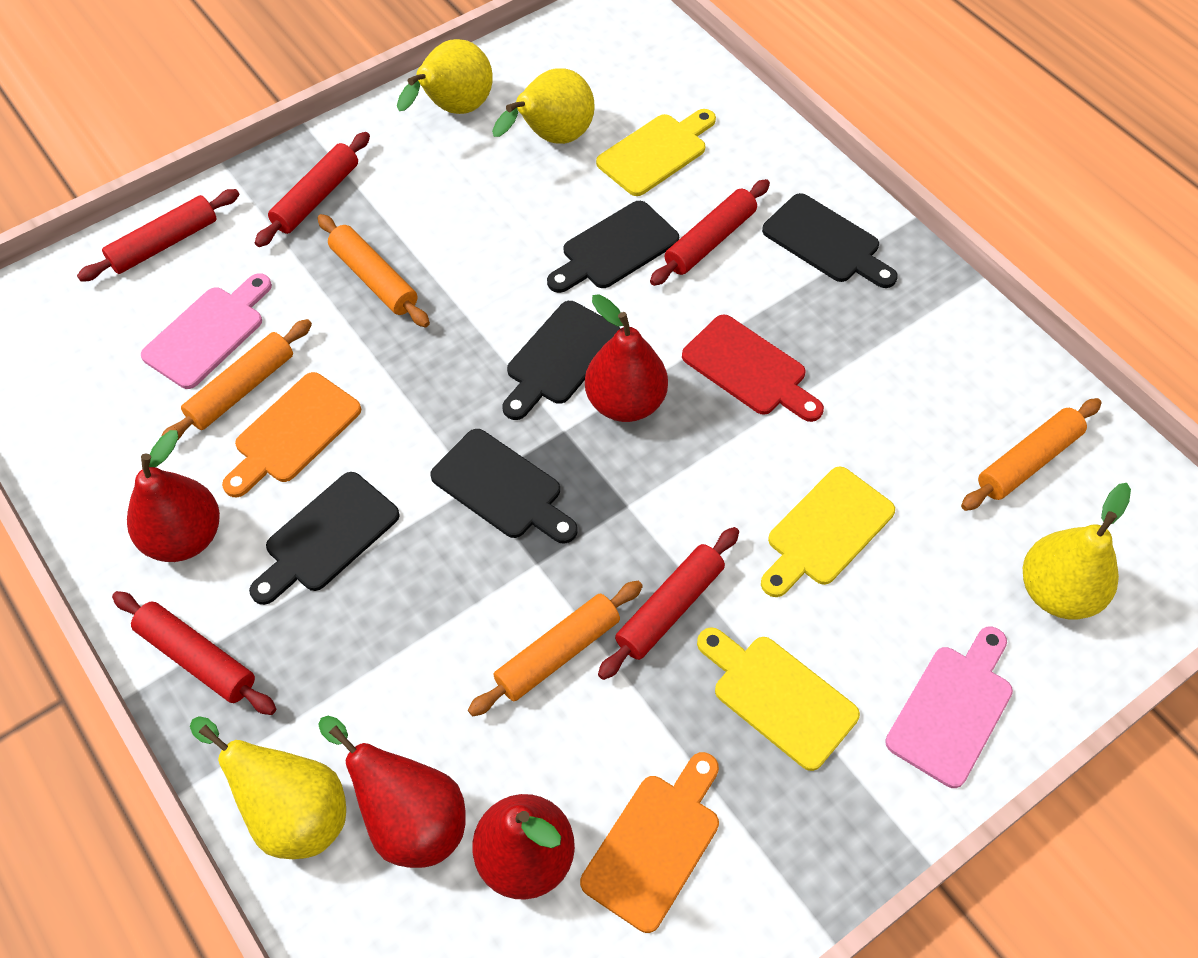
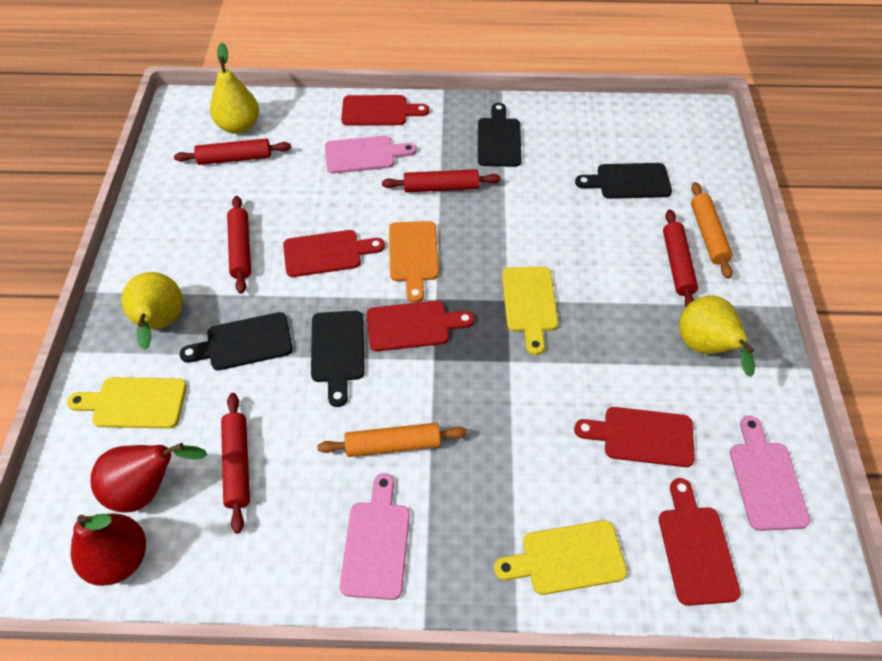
black cutting board: [249,472,400,605] [430,429,578,544] [502,301,620,420] [547,201,679,293] [762,193,898,288] = 5 -> [179,312,293,370] [311,311,365,407] [478,103,522,167] [575,163,672,199] = 4
orange cutting board: [222,372,361,497] [580,752,719,933] = 2 -> [389,221,439,303] = 1
orange rolling pin: [161,319,312,441] [318,214,430,327] [468,581,643,717] [961,398,1102,511] = 4 -> [317,423,467,457] [691,182,733,279] = 2
pink cutting board: [141,273,272,389] [885,627,1013,788] = 2 -> [325,136,417,174] [339,473,410,600] [730,416,810,531] = 3
red cutting board: [682,315,824,422] = 1 -> [283,230,385,277] [341,95,429,126] [367,301,474,351] [574,407,695,467] [659,478,741,606] = 5
red pear: [127,430,220,562] [318,716,465,868] [472,794,575,900] [585,294,668,422] = 4 -> [71,513,146,586] [91,443,207,513] = 2
yellow pear: [190,716,346,859] [397,39,493,114] [492,68,595,144] [1023,483,1131,620] = 4 -> [121,272,183,350] [210,43,259,134] [679,296,755,377] = 3

